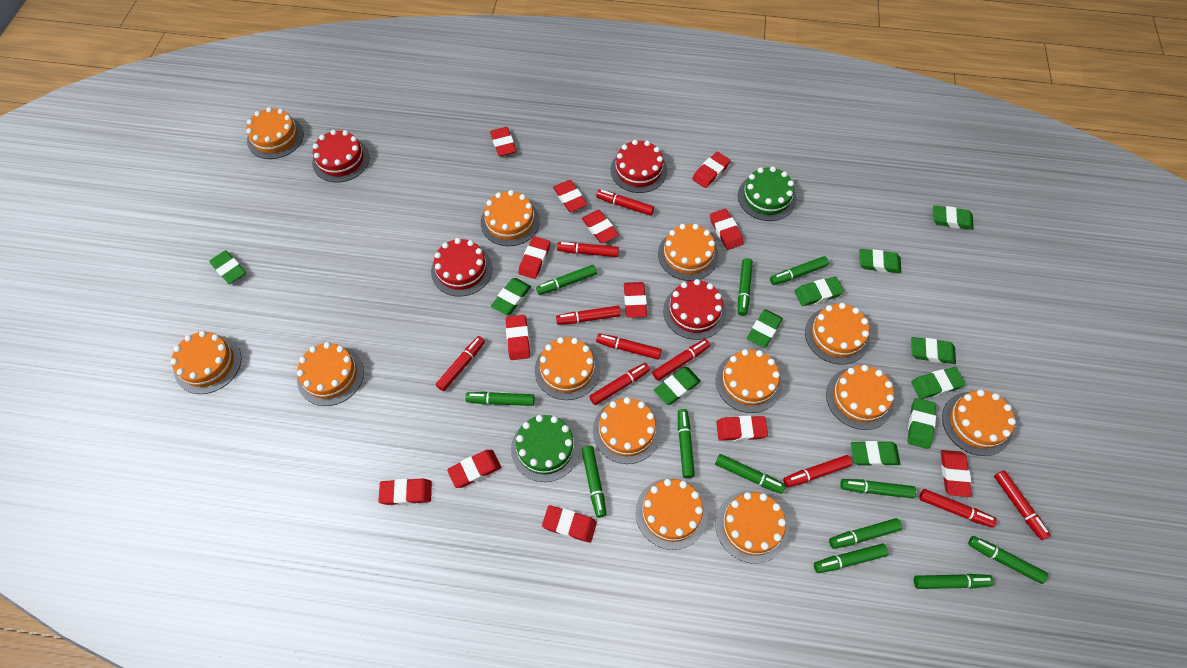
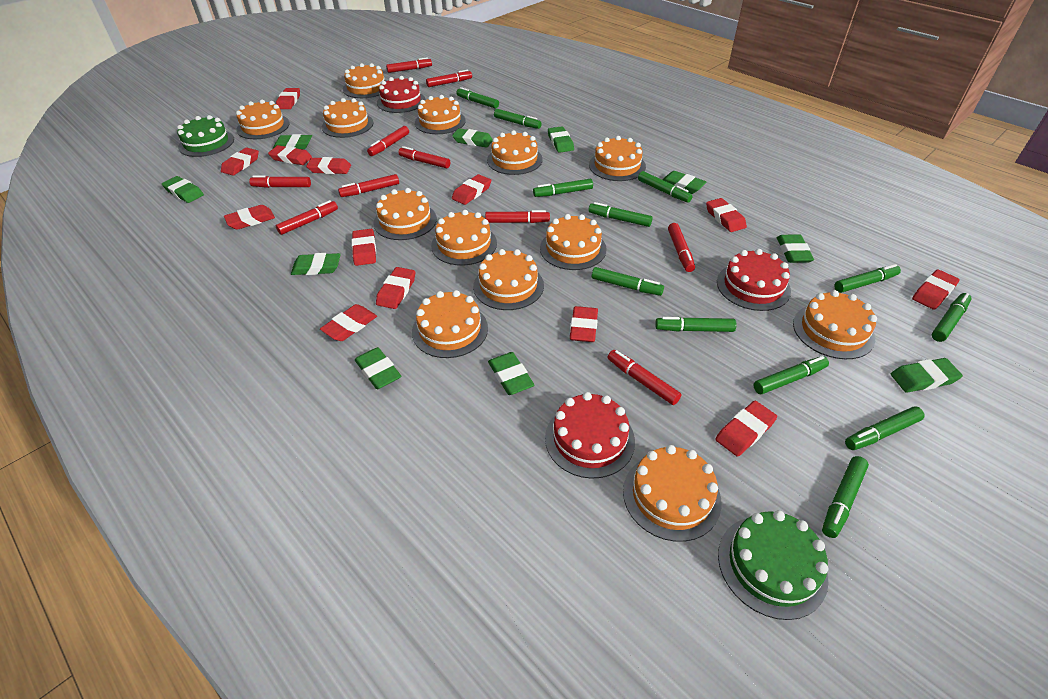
green eraser: [209,250,246,284] [491,278,531,315] [654,367,701,405] [747,309,783,348] [795,277,844,306] [851,441,900,466] [859,249,901,273] [908,398,936,449] [911,337,956,364] [911,367,965,399] [933,205,974,230] = 11 -> [162,176,204,203] [273,134,312,149] [291,253,341,275] [355,347,401,389] [452,128,493,148] [488,352,534,395] [548,126,574,153] [662,171,706,194] [777,234,814,263] [891,358,963,393] = 10
red cake: [312,130,370,183] [431,238,493,297] [611,140,667,193] [663,279,726,340] = 4 -> [377,76,425,113] [545,392,635,479] [717,249,791,311] = 3

